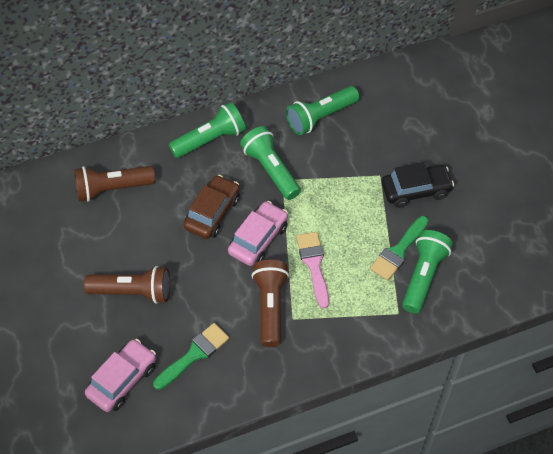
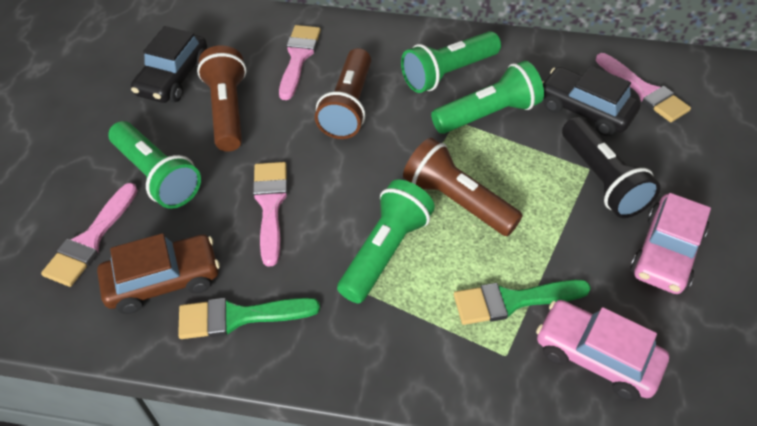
black car: [382,162,454,208] = 1 -> [131,26,207,103] [542,66,641,136] = 2
black flashlight: none = 0 -> [562,117,660,218] = 1
pink brush: [296,232,329,308] = 1 -> [41,183,138,287] [253,162,288,267] [279,25,321,100] [596,53,691,122] = 4

